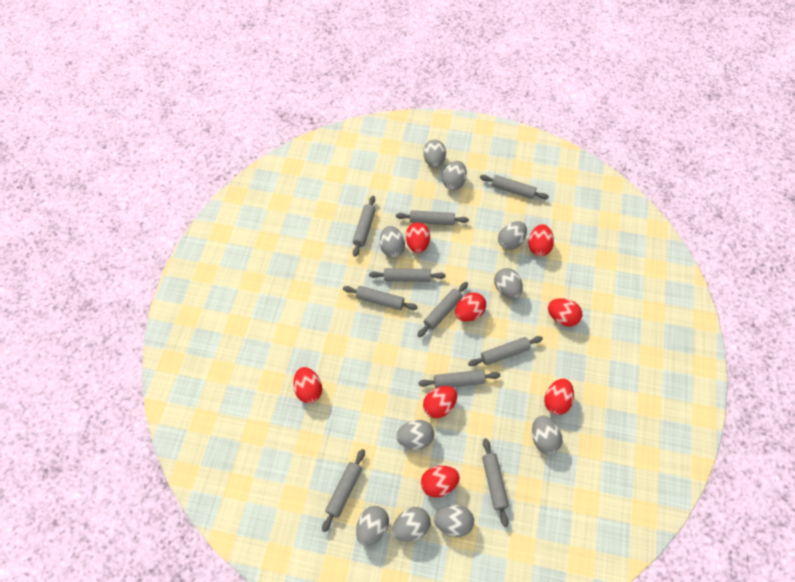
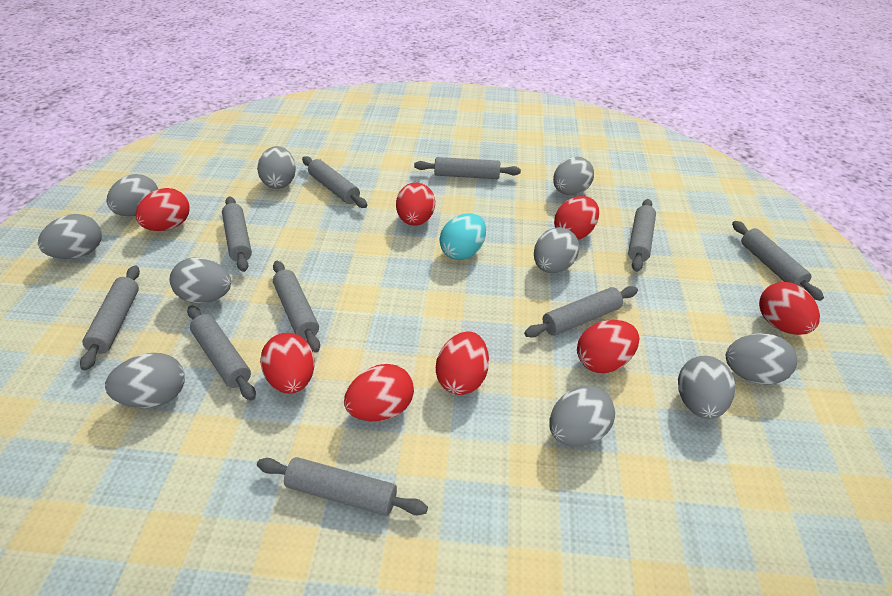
turquoise egg: none = 0 -> [439,213,486,260] = 1

